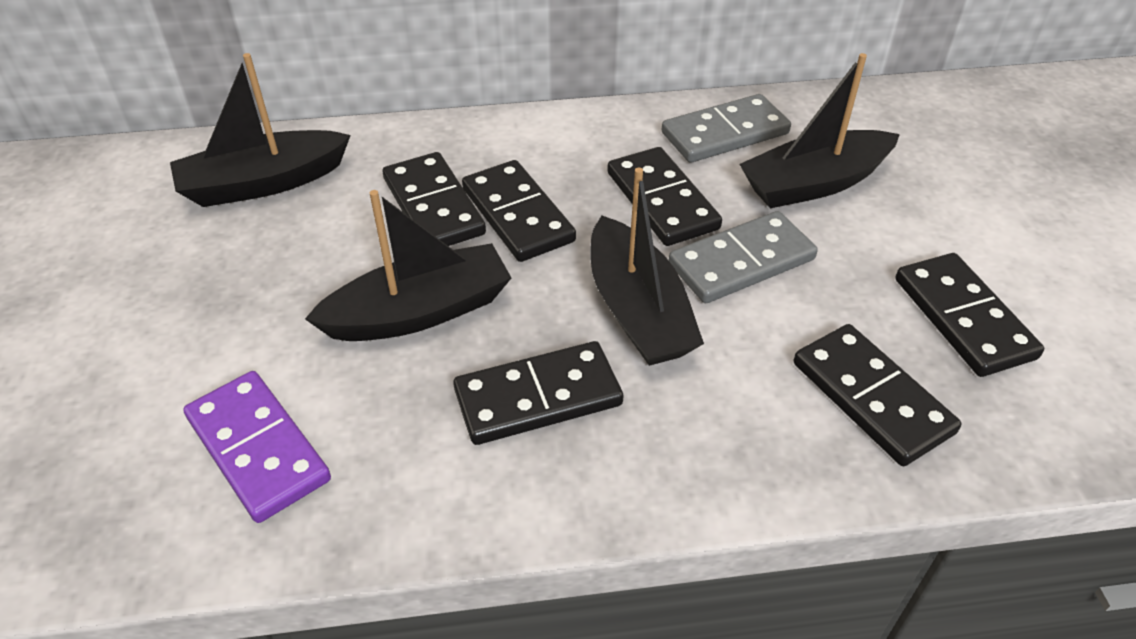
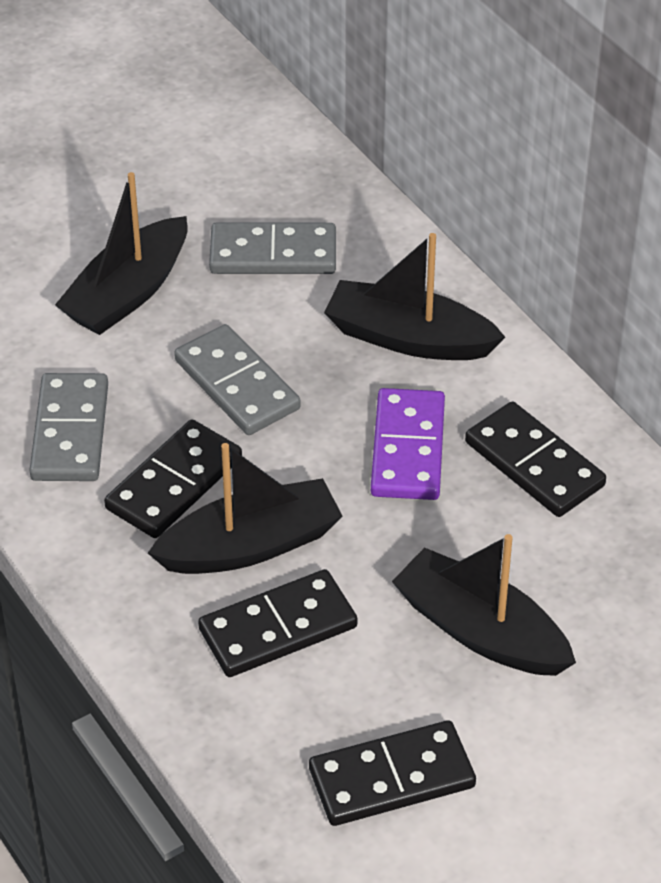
black domino: [382,152,486,246] [453,341,623,445] [462,160,576,262] [607,147,722,246] [794,324,961,466] [895,253,1044,377] = 6 -> [104,420,242,538] [198,569,358,677] [309,720,476,826] [465,402,606,517] = 4
grey domino: [662,94,791,163] [669,211,818,303] = 2 -> [29,373,108,481] [174,324,301,435] [209,222,336,274] = 3

